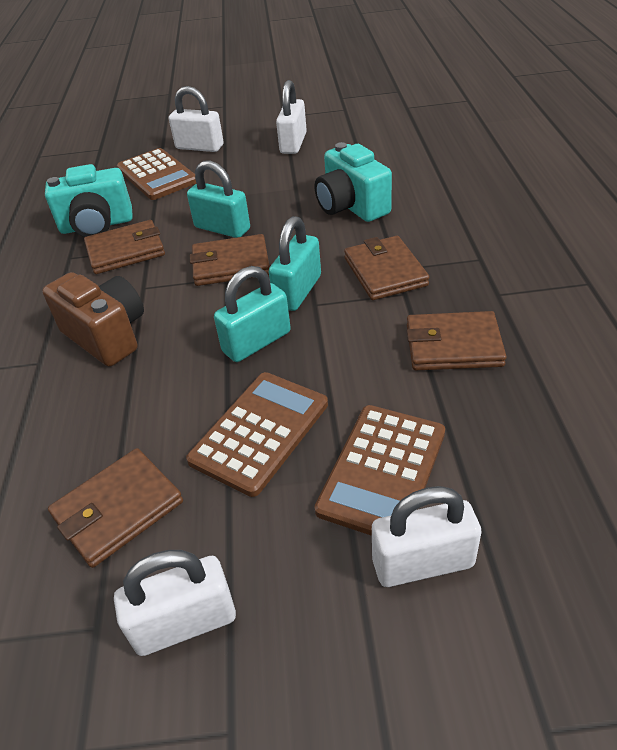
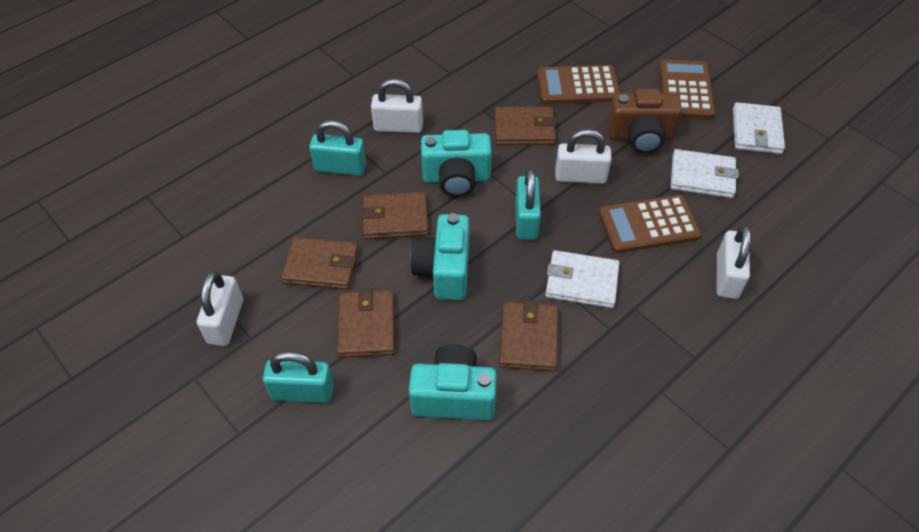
turquoise camera: [45,164,133,237] [315,142,392,222] = 2 -> [409,345,497,420] [410,213,469,300] [421,130,492,197] = 3
white wallet: none = 0 -> [545,250,619,308] [671,149,738,198] [733,102,785,154] = 3

